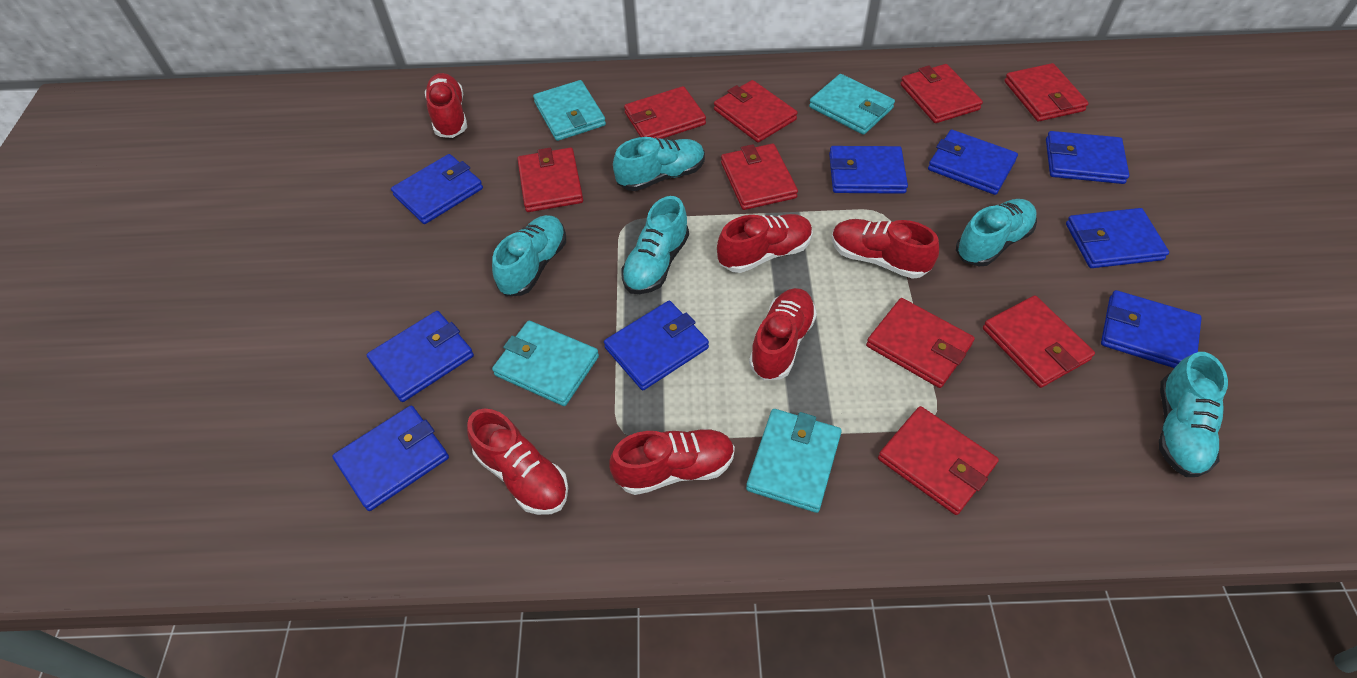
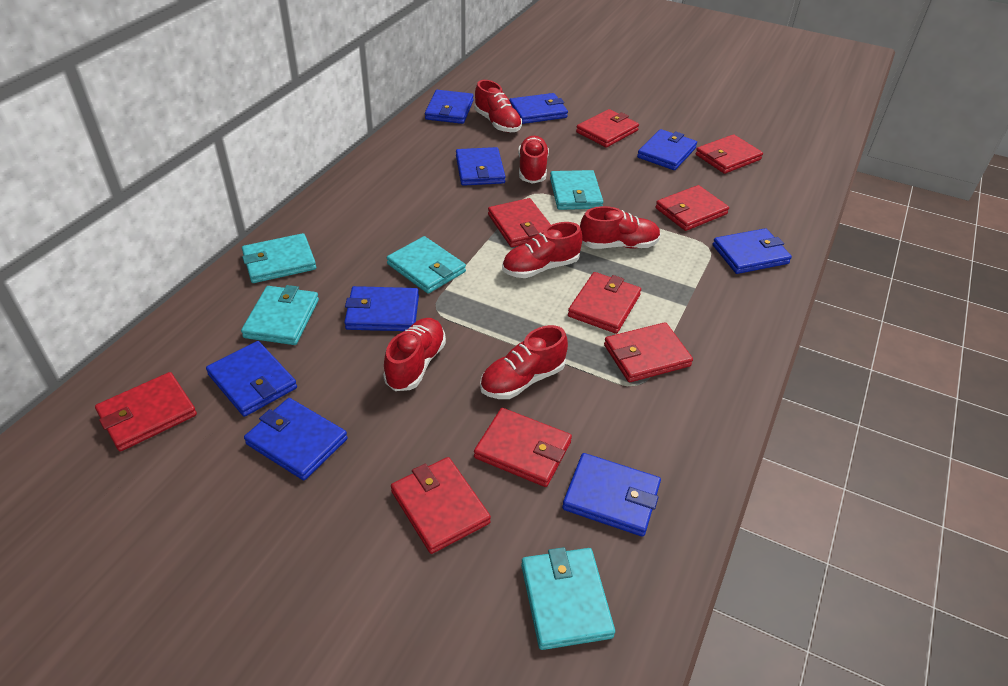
turquoise shoe: [492,215,566,296] [613,137,705,191] [622,196,689,294] [956,199,1037,266] [1159,352,1228,477] = 5 -> none = 0
turquoise wallet: [492,321,599,406] [533,80,606,141] [746,409,842,513] [809,74,895,135] = 4 -> [241,285,319,345] [242,233,316,283] [387,236,466,294] [521,547,615,650] [550,170,603,210] = 5

